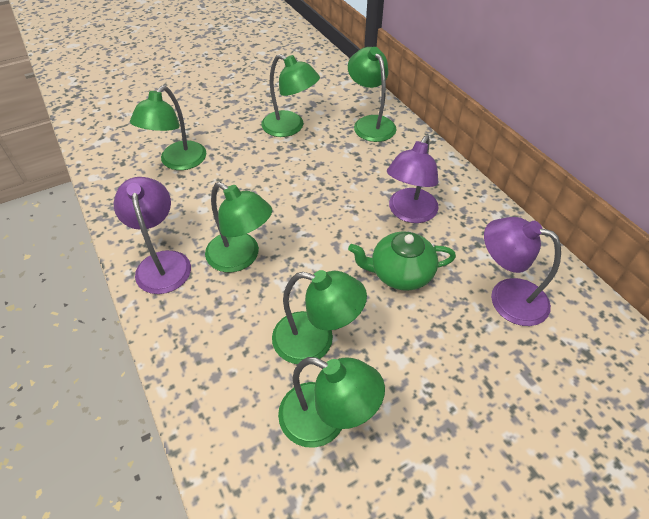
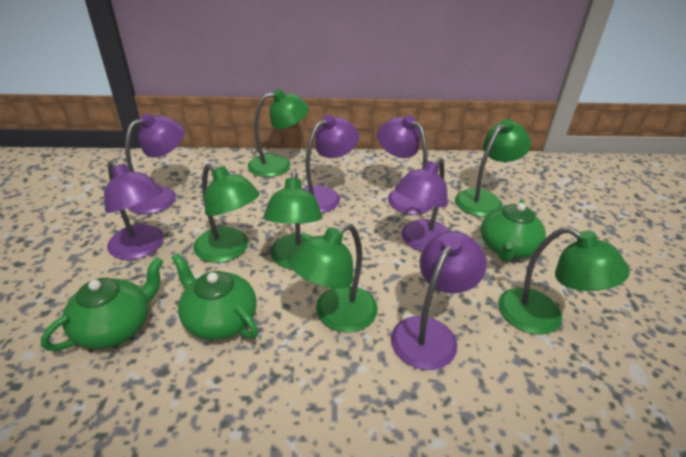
green teapot: [348,231,456,291] = 1 -> [41,257,164,351] [171,253,258,340] [481,200,546,262] = 3
purple lamp: [114,177,191,294] [387,135,439,223] [484,217,561,326] = 3 -> [104,160,164,260] [125,113,185,214] [303,115,359,213] [377,115,433,214] [391,231,487,370] [395,157,450,251] = 6

